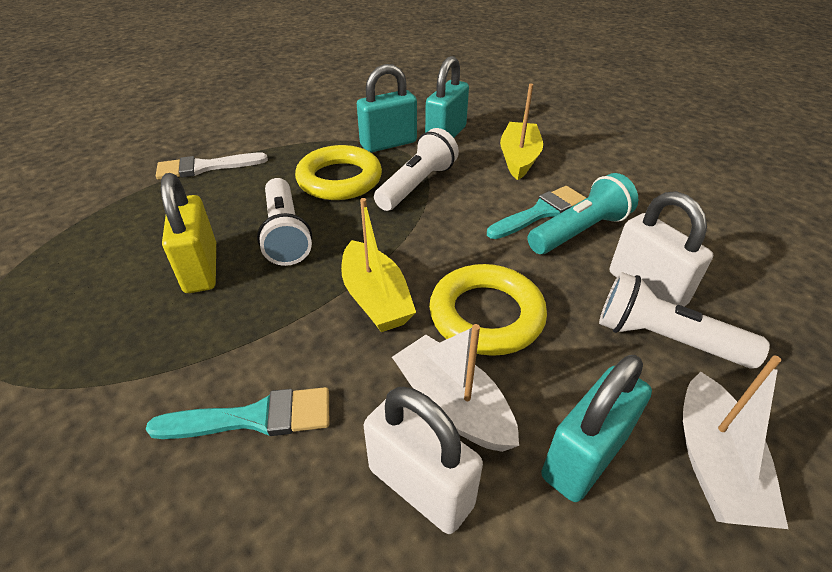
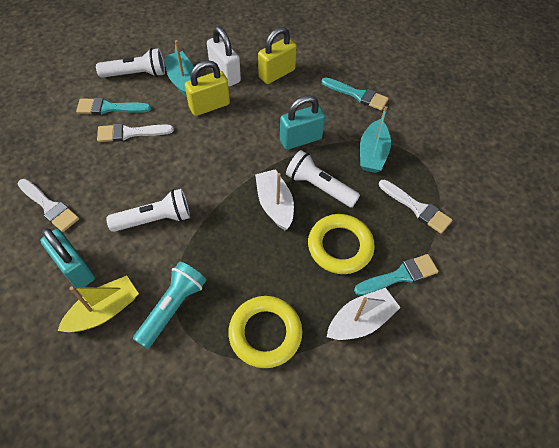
turquoise boat: none = 0 -> [165,40,194,97] [360,106,391,173] = 2
turquoise brush: [146,387,329,439] [487,186,586,239] = 2 -> [76,98,151,115] [321,77,389,111] [354,254,438,295] = 3
turquoise padlock: [357,64,417,153] [425,56,469,138] [541,355,652,502] = 3 -> [40,228,95,288] [280,95,325,150] = 2
white brush: [156,153,268,180] = 1 -> [18,179,79,232] [97,123,174,142] [379,180,452,234] = 3
white padlock: [364,387,483,534] [610,191,713,306] = 2 -> [207,26,241,87] = 1
yellow boat: [341,198,416,332] [500,84,543,180] = 2 -> [57,276,139,332] = 1
yellow padlock: [161,173,216,293] = 1 -> [185,60,230,116] [258,27,297,84] = 2

